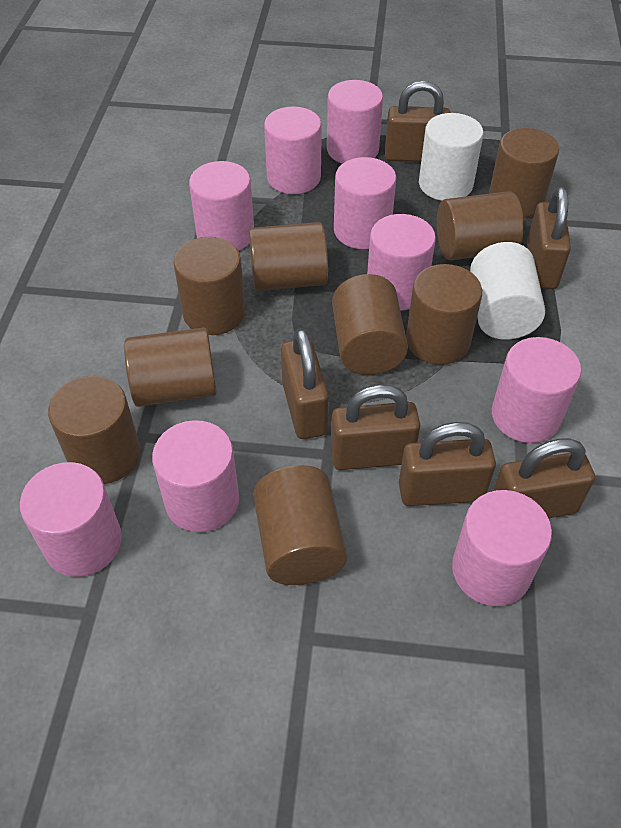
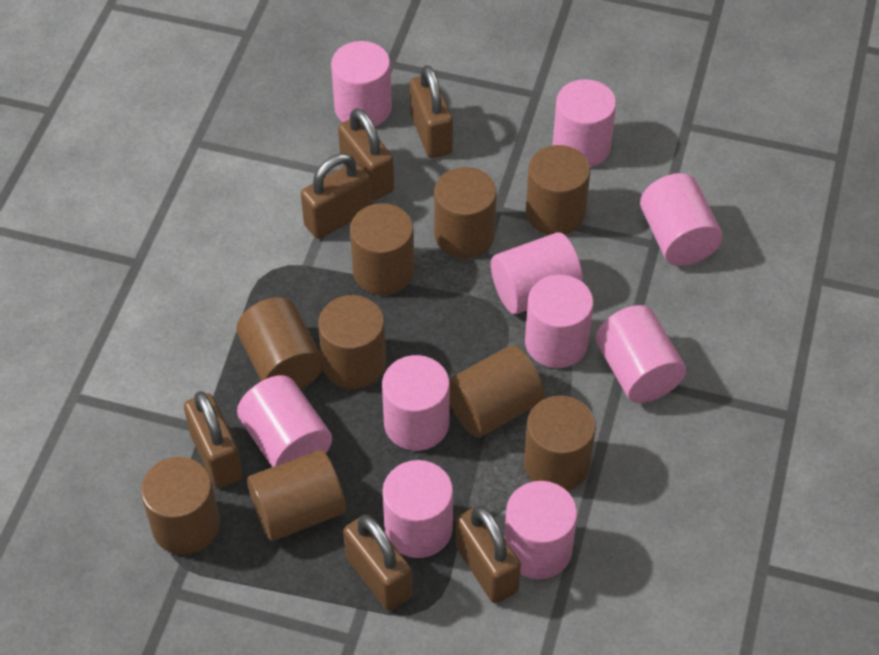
pink cylinder: [20,462,122,577] [152,420,239,532] [189,161,254,251] [264,106,322,194] [327,80,383,164] [334,157,396,249] [367,214,436,310] [452,490,552,606] [492,337,581,443] = 9 -> [237,375,332,467] [331,41,392,126] [382,355,450,451] [382,460,453,558] [491,232,583,314] [504,481,578,579] [525,275,594,368] [553,79,616,167] [595,305,686,403] [640,173,722,266] = 10
white cylinder: [419,113,483,201] [470,242,545,340] = 2 -> none = 0

